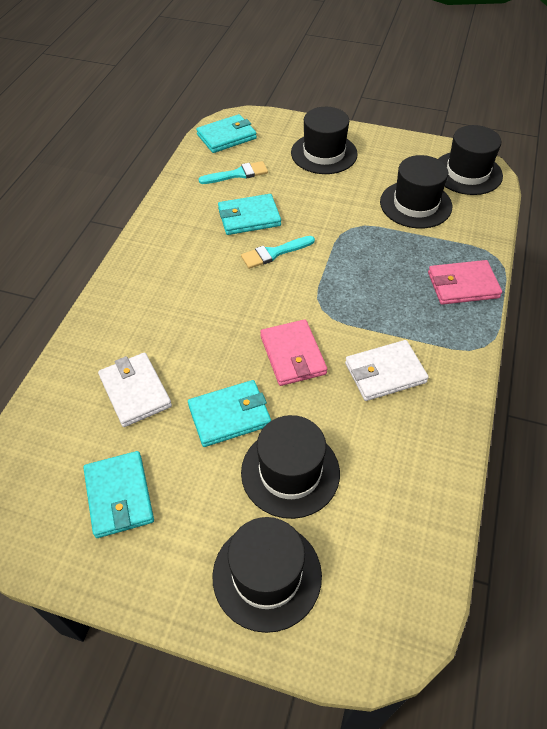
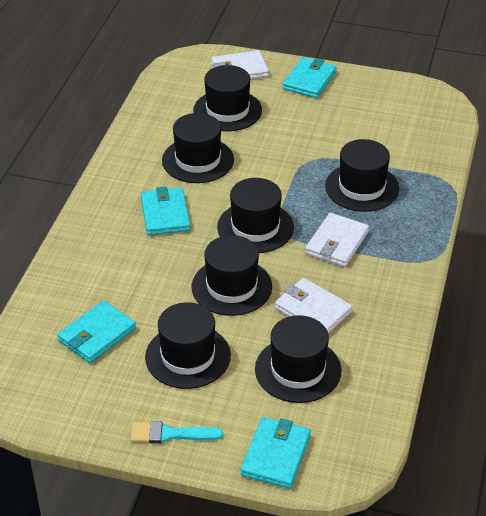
black hat: [212,517,322,633] [241,415,340,519] [291,107,358,174] [380,155,452,229] [438,125,503,195] = 5 -> [145,302,231,389] [162,113,234,183] [192,235,272,316] [193,65,262,131] [217,178,294,253] [255,315,341,403] [325,139,399,212] = 7
pink wallet: [260,319,327,386] [428,260,502,305] = 2 -> none = 0
turquoise brush: [199,161,268,184] [241,236,315,269] = 2 -> [130,421,223,444] = 1
white wallet: [98,353,172,427] [345,340,429,401] = 2 -> [211,50,269,79] [275,278,352,334] [305,213,369,267] = 3

